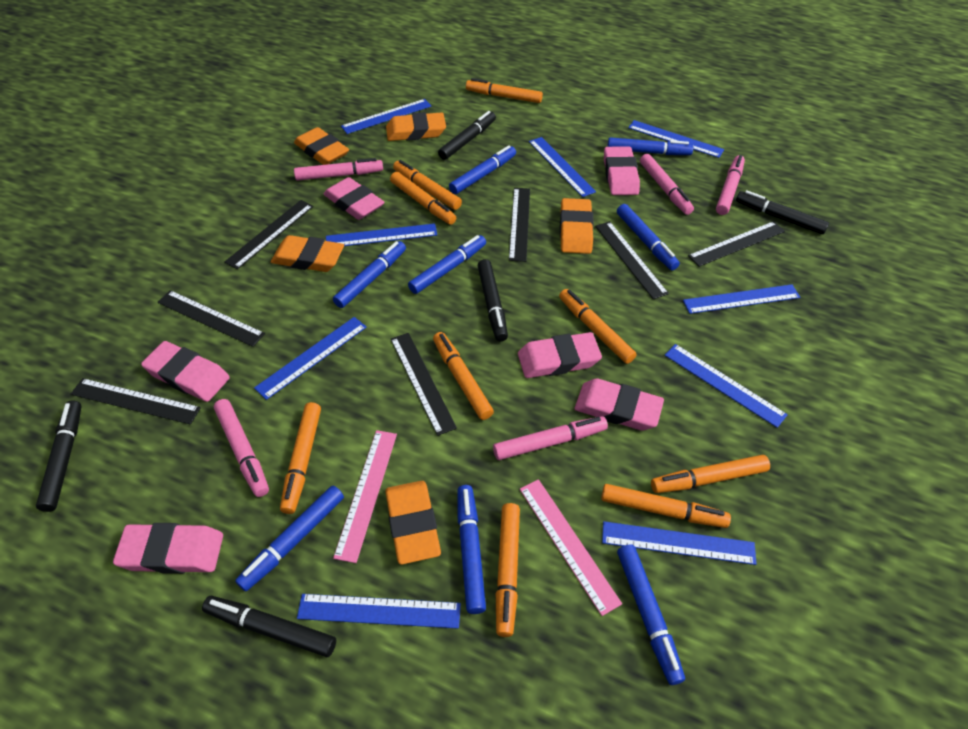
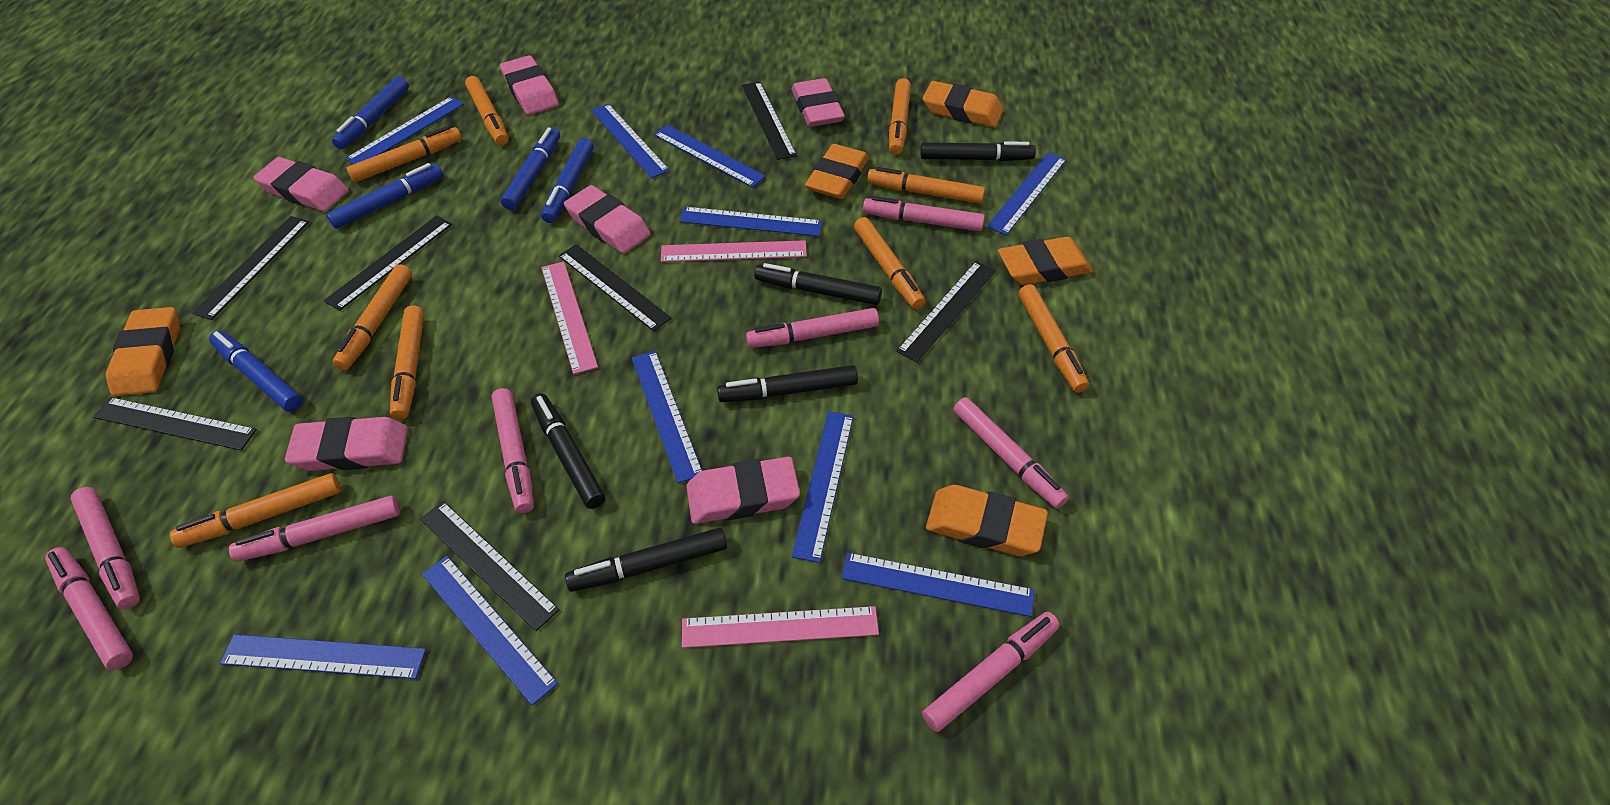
blue marker: [235,486,344,591] [333,241,406,308] [408,235,486,294] [449,145,516,194] [457,485,486,614] [607,137,693,155] [617,204,680,271] [617,544,685,685] = 8 -> [209,331,303,412] [326,163,443,229] [332,76,409,149] [501,127,560,210] [541,138,593,223] = 5
blue ruler: [254,317,367,400] [297,594,461,629] [326,223,437,246] [341,99,431,134] [529,137,596,197] [602,521,757,565] [628,120,724,158] [664,344,788,428] [683,284,800,314] = 9 -> [220,634,426,679] [346,96,464,164] [422,556,558,706] [591,103,670,178] [632,351,702,483] [654,125,766,187] [680,207,822,236] [792,411,854,563] [842,553,1034,617] [987,152,1067,235] = 10
pink marker: [214,399,269,497] [294,158,383,181] [493,416,608,460] [640,154,694,215] [716,155,745,215] = 5 -> [45,547,133,670] [71,487,140,609] [229,496,400,562] [492,388,534,513] [746,308,879,348] [863,196,985,231] [922,612,1060,732] [953,397,1069,509] = 8
pink ruler: [333,430,397,563] [520,479,622,616] = 2 -> [541,261,598,374] [661,240,807,262] [682,606,879,648] = 3

